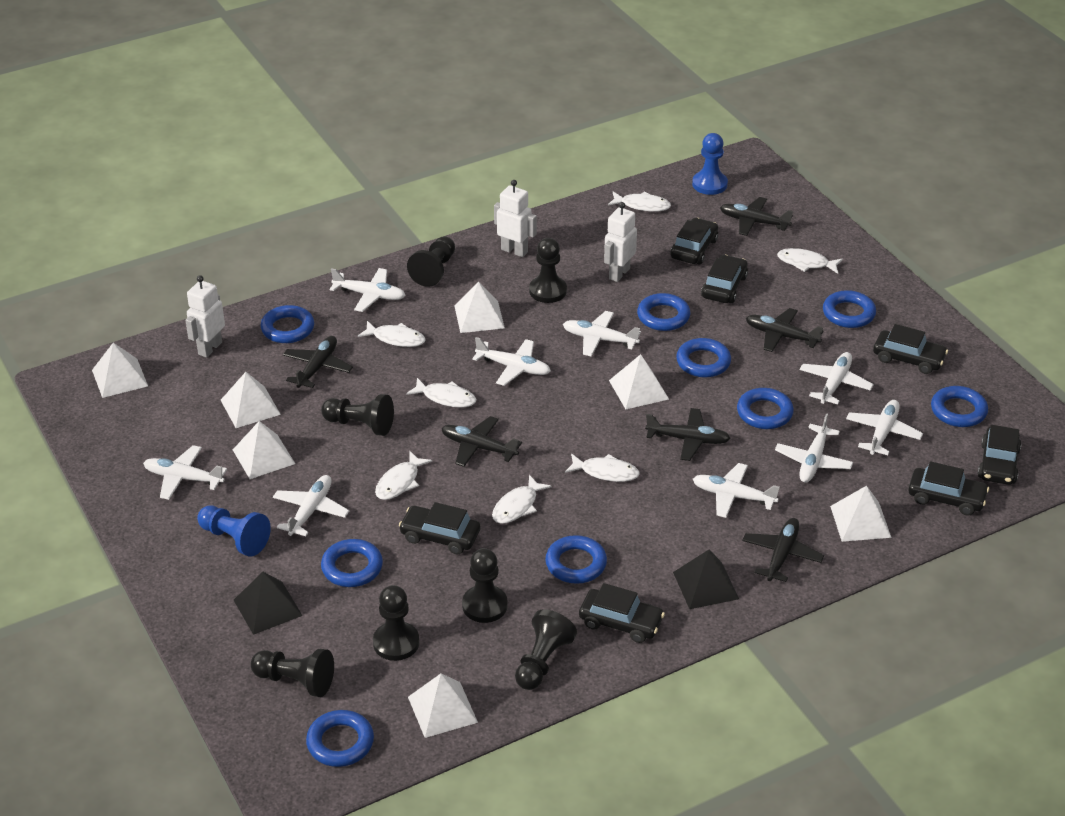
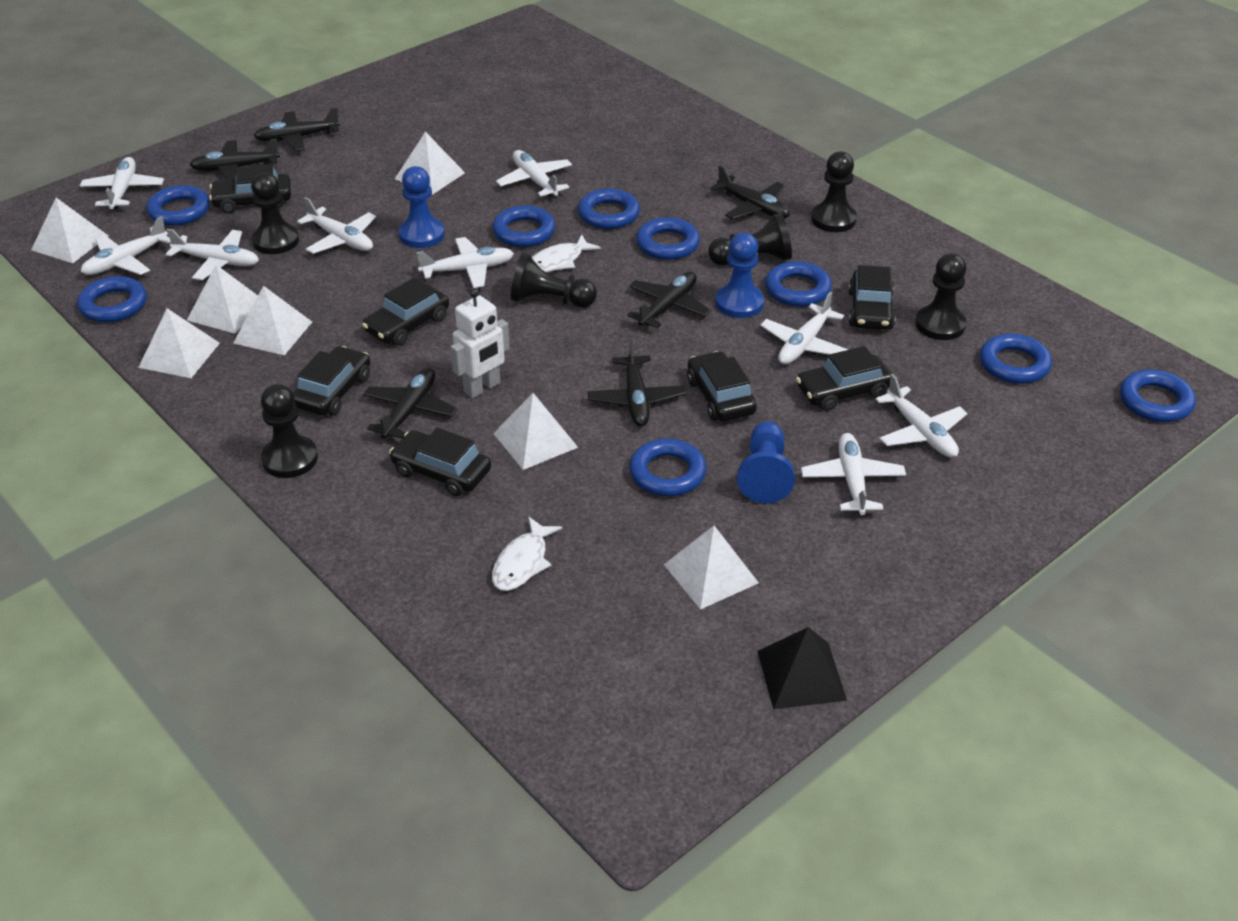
black pawn: [251,649,334,697] [321,394,394,436] [373,585,419,661] [407,236,455,287] [462,548,508,623] [515,609,577,690] [529,238,567,303] = 7 -> [251,172,299,254] [261,384,318,478] [511,253,597,307] [708,213,792,265] [811,151,857,232] [915,254,966,340] = 6
black pyramid: [234,572,303,635] [673,550,739,609] = 2 -> [758,627,847,709] = 1
blue pawn: [197,505,271,556] [692,133,728,195] = 2 -> [399,166,445,248] [716,233,764,318] [737,421,795,504] = 3
white fish: [358,321,426,347] [375,451,432,500] [406,378,476,408] [492,475,551,524] [565,454,640,482] [608,192,671,212] [777,248,843,274] = 7 -> [492,517,562,591] [532,235,601,273] = 2
white robot: [185,275,225,358] [494,180,537,257] [604,202,637,282] = 3 -> [451,288,510,398] = 1

